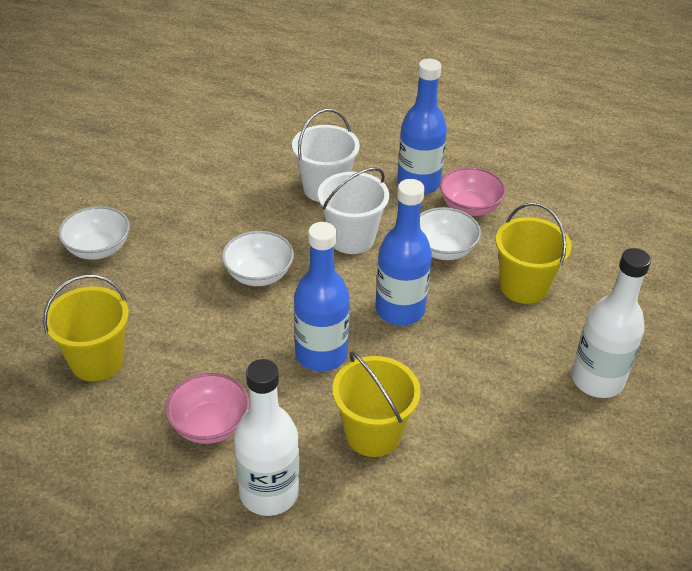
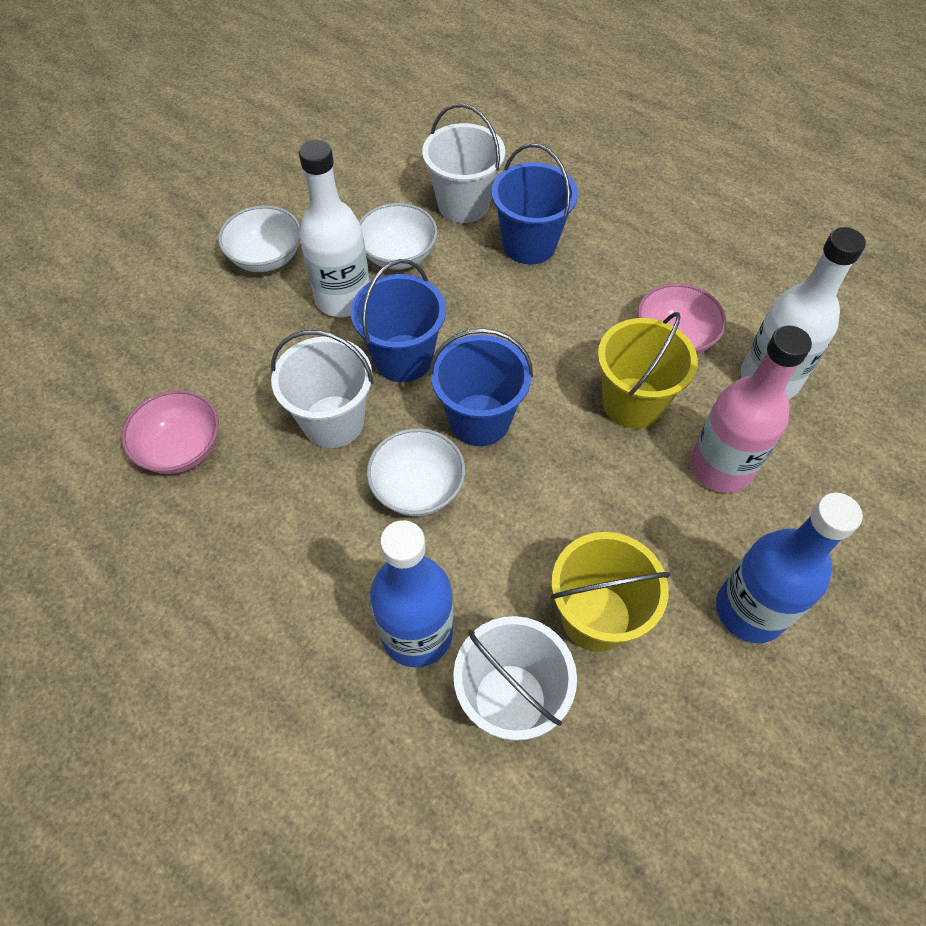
blue bottle: [294,222,350,372] [375,179,432,325] [397,59,447,195] = 3 -> [370,520,453,668] [716,493,863,643] = 2
blue bucket: none = 0 -> [351,259,446,382] [429,328,533,446] [492,143,578,264] = 3
pink bottle: none = 0 -> [690,326,812,493] = 1
white bucket: [292,109,360,202] [318,167,389,254] = 2 -> [271,330,374,448] [422,103,505,223] [453,616,577,741] = 3
yellow bucket: [43,274,129,381] [332,351,421,457] [495,202,572,304] = 3 -> [551,532,671,652] [598,312,698,429] = 2

